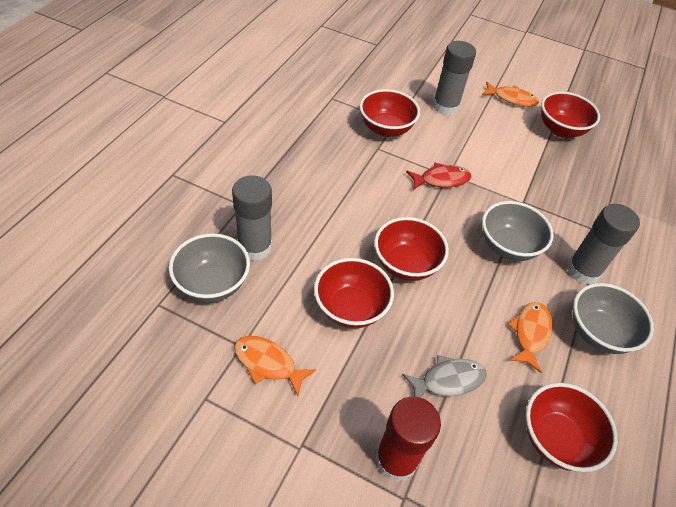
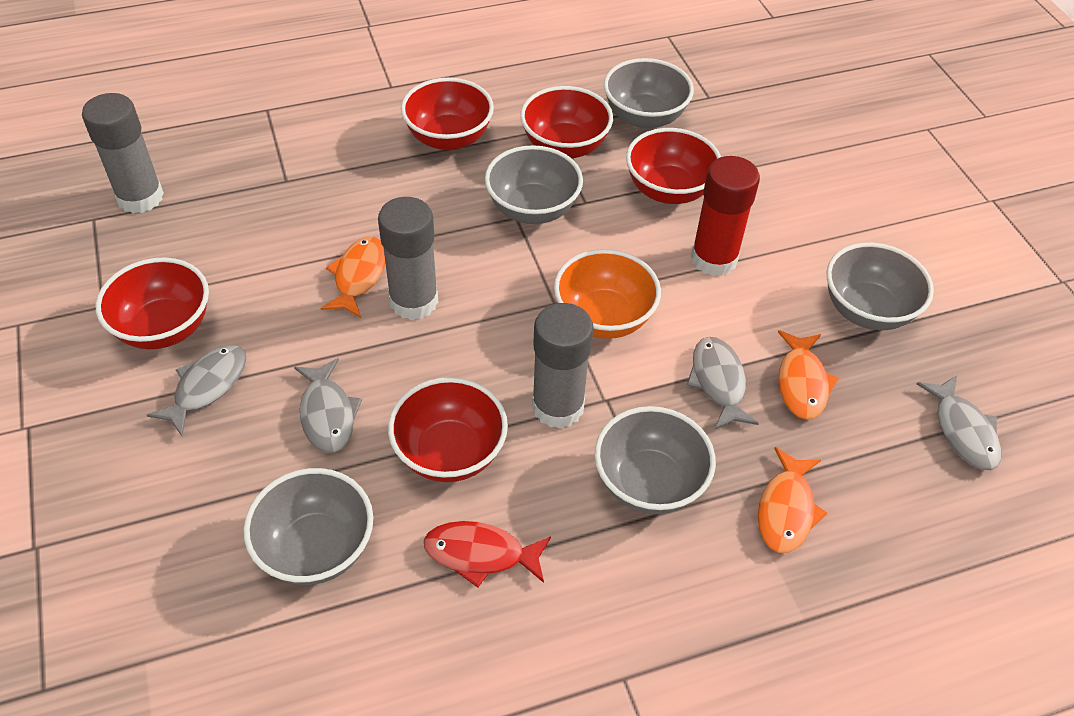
grey bowl: [169,233,250,302] [482,201,554,261] [573,283,654,354] = 3 -> [243,468,373,585] [485,145,583,224] [595,406,716,514] [604,58,694,129] [827,243,934,330] = 5
grey fish: [402,355,487,398] = 1 -> [147,345,247,436] [294,358,362,453] [687,337,759,430] [917,375,1001,470] = 4
orange bowl: none = 0 -> [554,249,661,339] = 1

